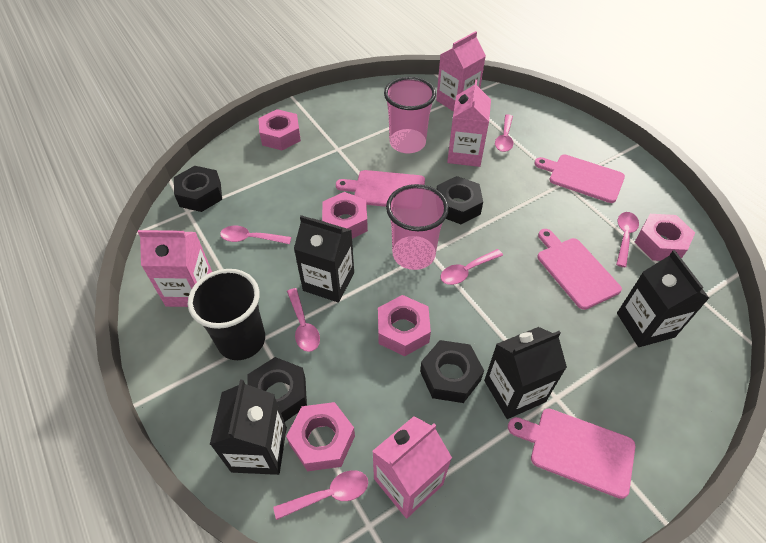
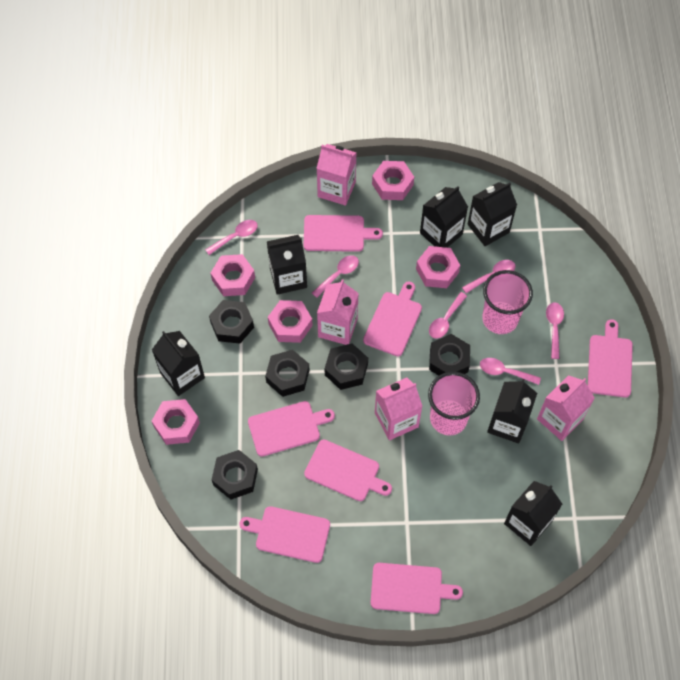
black carton: [210,380,287,475] [294,215,354,303] [484,327,567,419] [617,250,709,347] = 4 -> [152,331,205,396] [267,235,307,295] [420,186,468,248] [468,182,517,246] [487,379,537,444] [504,481,562,546] = 6
black cup: [188,269,265,360] = 1 -> none = 0
black nut: [174,166,222,212] [247,357,307,422] [420,340,484,403] [437,176,483,224] = 4 -> [209,300,254,344] [212,450,258,500] [265,350,309,397] [325,343,368,390] [429,334,470,376] = 5
pink cutting board: [336,170,425,207] [508,408,635,499] [534,155,625,203] [538,229,622,310] = 4 -> [239,506,330,563] [248,401,335,457] [304,215,383,252] [304,440,392,501] [363,282,422,356] [371,563,463,614] [588,319,633,397] = 7

